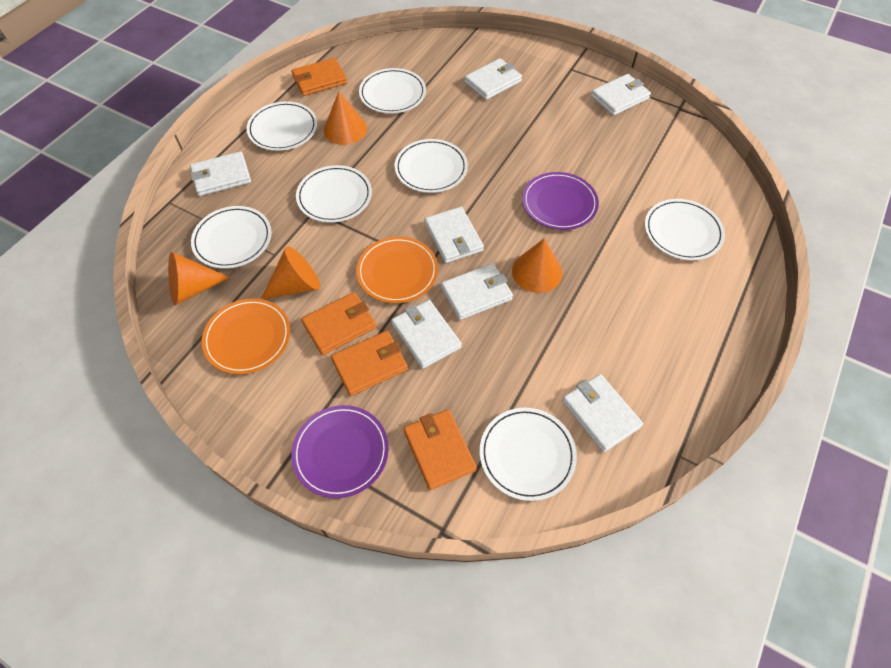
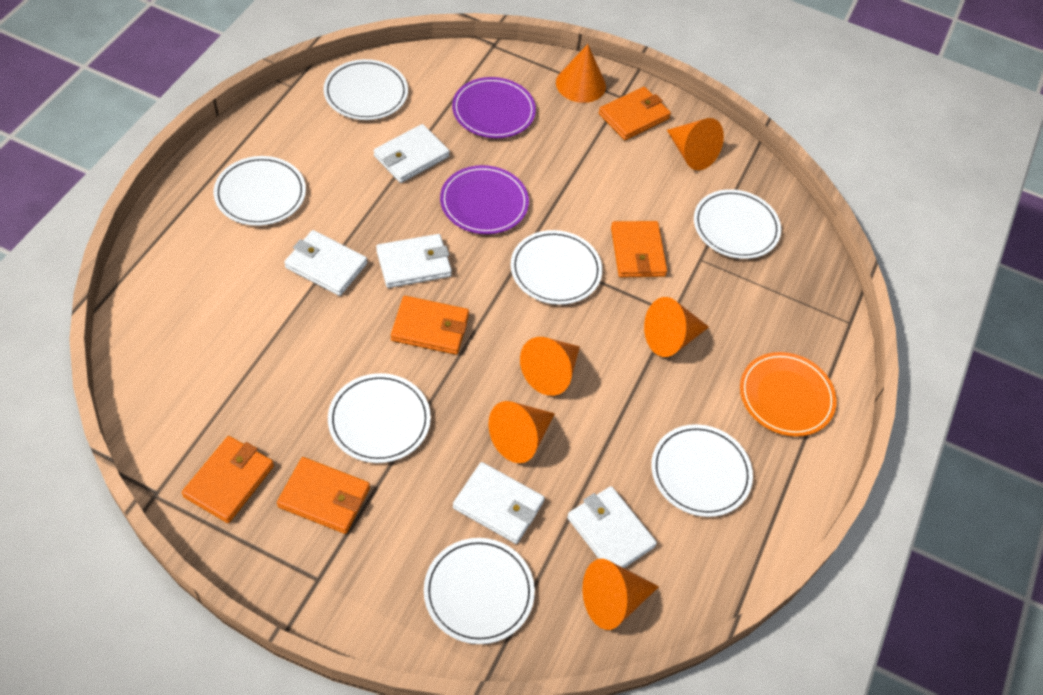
orange cone: [168,252,230,305] [261,246,320,299] [324,91,367,145] [512,238,563,293] = 4 -> [488,401,555,463] [520,337,580,396] [556,44,606,103] [582,559,659,630] [644,297,709,357] [667,118,724,170] = 6
orange plate: [202,298,290,374] [356,237,438,303] = 2 -> [740,352,837,437] = 1
orange wallet: [291,58,347,96] [301,292,376,355] [331,331,408,396] [404,409,477,490] = 4 -> [182,436,274,523] [277,457,370,534] [391,296,469,355] [599,87,671,140] [611,221,667,277] = 5
white wallet: [190,151,251,196] [391,300,462,369] [424,207,484,263] [441,263,513,320] [464,58,522,100] [562,374,643,452] [591,74,651,116] = 7 -> [284,230,367,296] [374,124,450,183] [376,234,452,288] [453,462,545,544] [567,486,657,568] = 5

